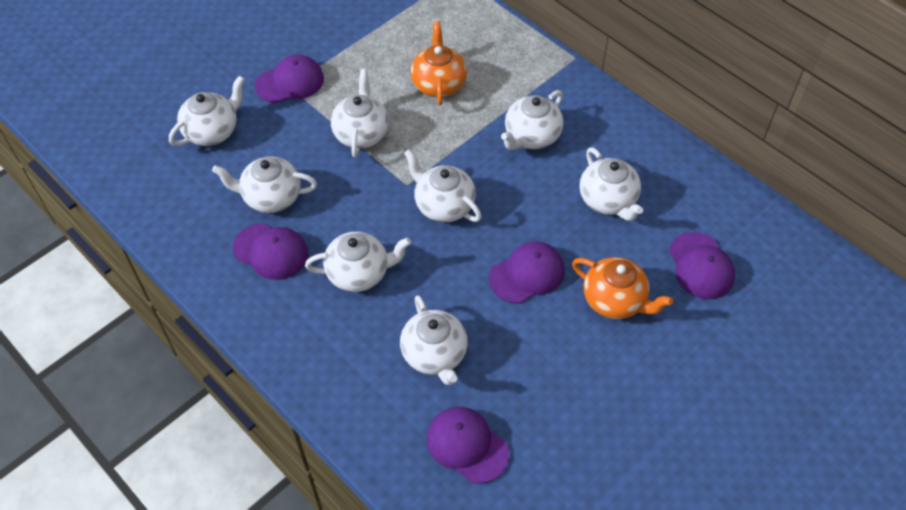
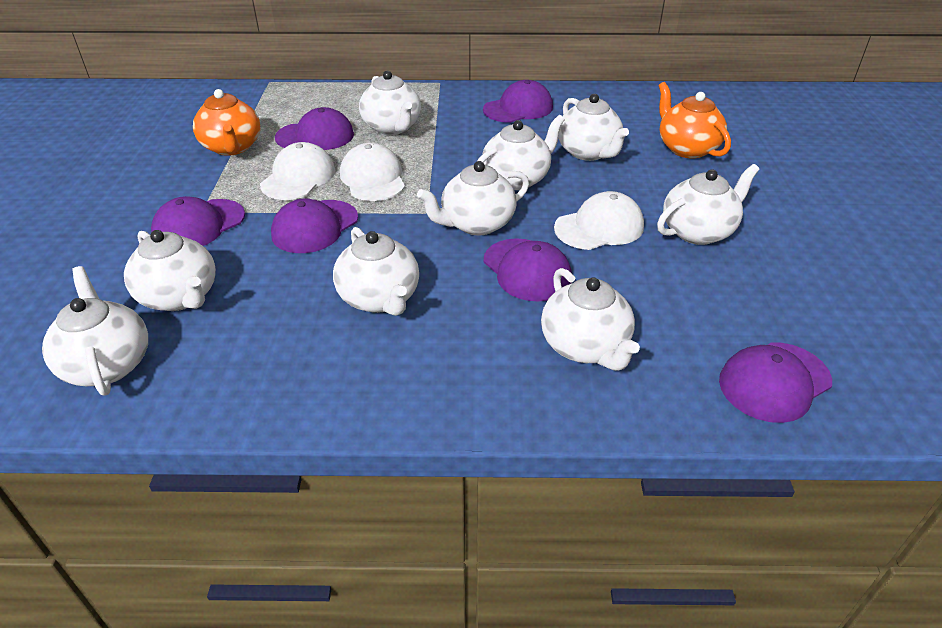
purple cap: [233,223,308,280] [255,55,324,103] [426,407,509,484] [489,241,565,304] [669,232,735,299] = 5 -> [151,196,245,246] [271,199,358,253] [275,107,354,150] [483,80,553,123] [484,238,572,301] [719,342,832,423] = 6
white cap: none = 0 -> [260,142,335,200] [340,143,405,201] [554,191,644,250] = 3
white teapot: [169,76,245,146] [212,156,317,213] [305,232,411,292] [331,69,389,158] [400,295,468,385] [404,149,482,222] [501,90,563,150] [580,147,643,221] = 8 -> [42,266,148,395] [124,230,216,311] [333,227,419,316] [359,71,421,135] [417,161,529,235] [477,115,565,190] [541,268,640,371] [558,94,629,161] [657,164,759,245] = 9

